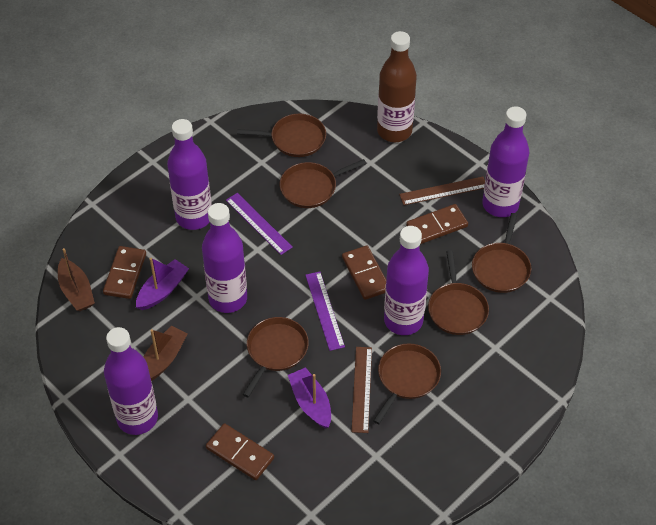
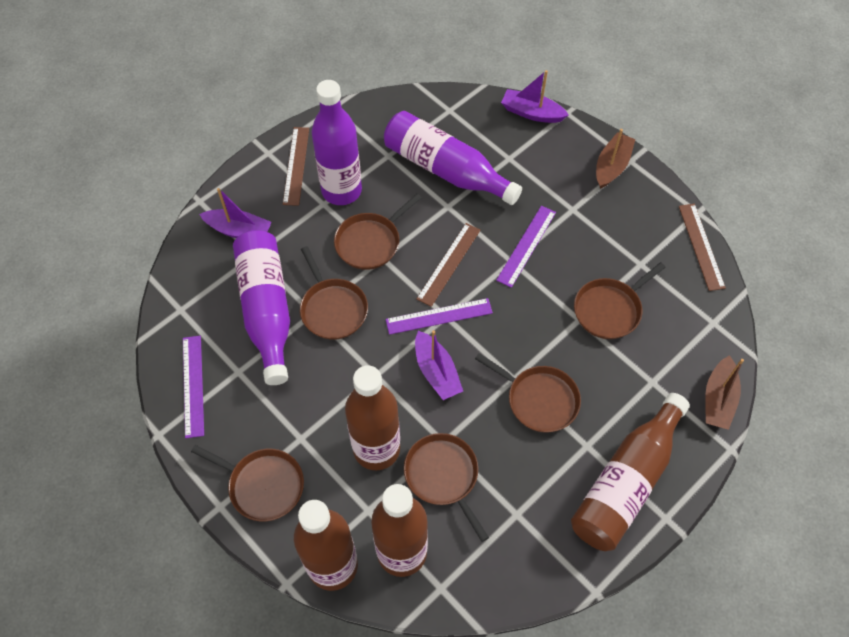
brown bottle: [377,31,417,142] = 1 -> [294,500,358,591] [345,365,400,470] [371,484,428,577] [571,393,690,551] = 4
brown domino: [103,246,146,299] [206,423,274,480] [342,246,386,300] [406,204,468,244] = 4 -> none = 0
brown ruler: [352,347,372,433] [399,177,485,205] = 2 -> [283,127,309,206] [417,223,480,307] [679,204,726,291] = 3
purple boat: [136,258,189,310] [288,367,331,429] = 2 -> [199,188,272,238] [415,330,463,400] [501,70,569,123] = 3
purple bottle: [104,327,158,435] [167,119,212,230] [202,203,247,313] [384,226,429,335] [482,106,529,217] = 5 -> [233,230,290,385] [312,80,362,205] [384,111,522,205] = 3
purple ruler: [226,193,293,255] [305,272,345,351] = 2 -> [183,336,204,438] [386,298,493,335] [496,206,556,288] = 3

